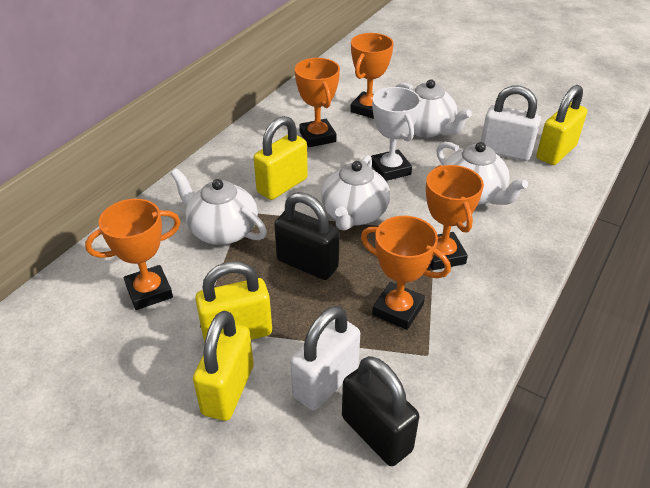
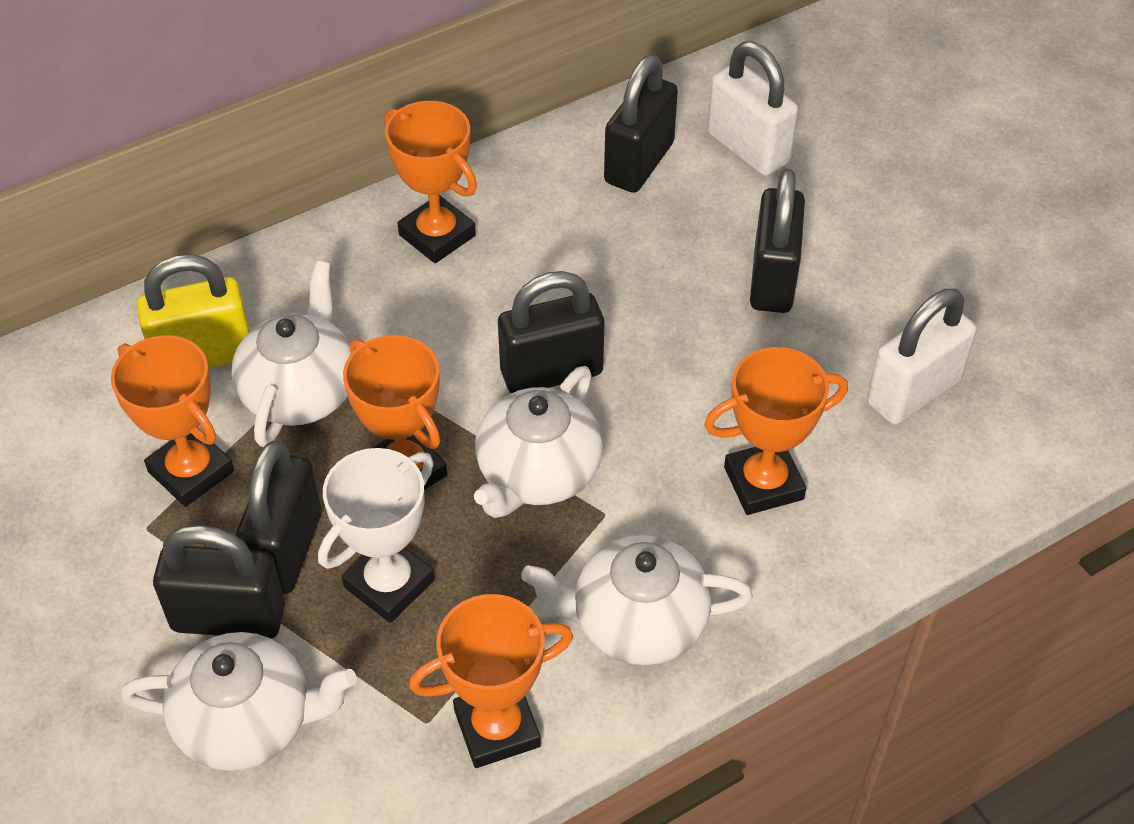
black padlock: [274,192,339,280] [342,356,419,466] = 2 -> [153,525,285,639] [236,441,322,594] [498,271,605,393] [604,54,678,193] [750,169,805,313] = 5
yellow padlock: [193,311,254,421] [195,261,272,343] [253,116,308,200] [536,85,587,165] = 4 -> [137,254,250,368] = 1

